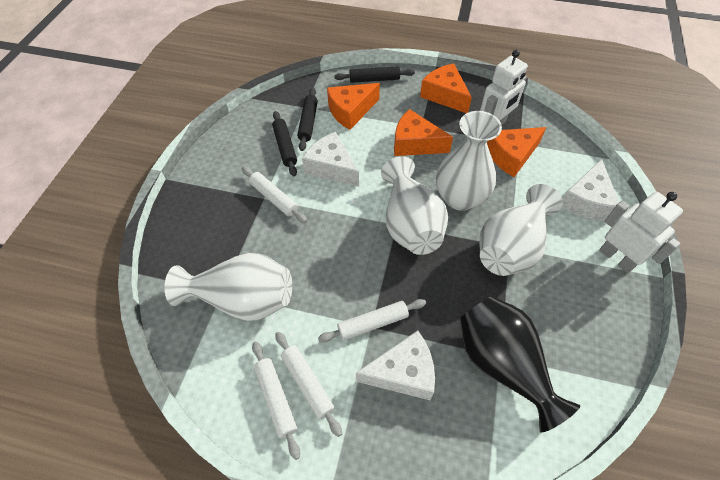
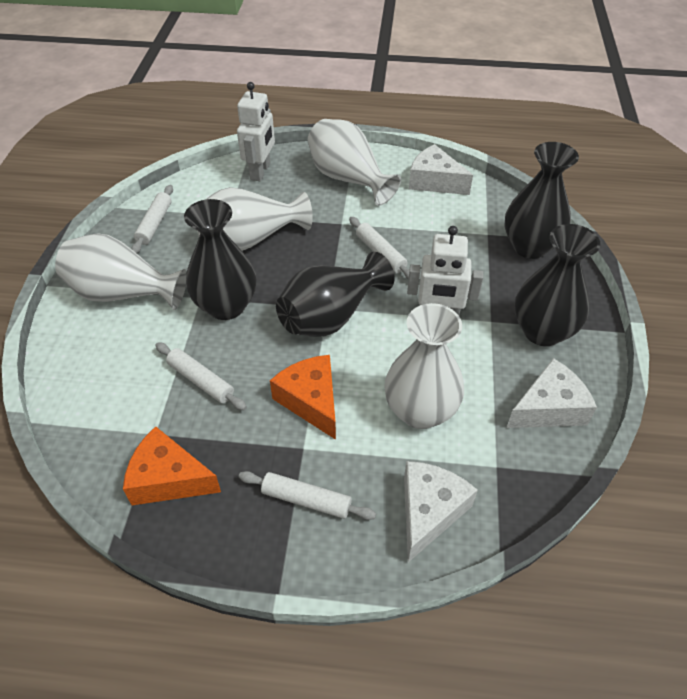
black rolling pin: [272,111,297,176] [297,88,318,151] [334,66,415,83] = 3 -> none = 0
black vase: [460,296,580,433] = 1 -> [184,199,256,320] [276,252,395,337] [505,142,579,259] [514,224,600,346] = 4
orange cheese: [327,83,380,130] [394,109,453,156] [420,63,472,113] [487,127,546,177] = 4 -> [123,426,221,505] [270,355,336,440] = 2

